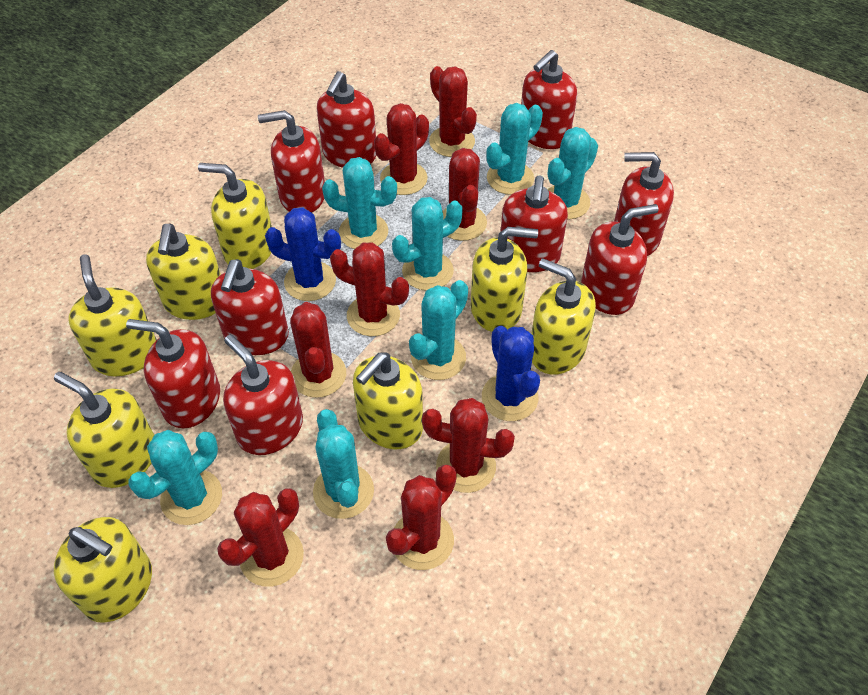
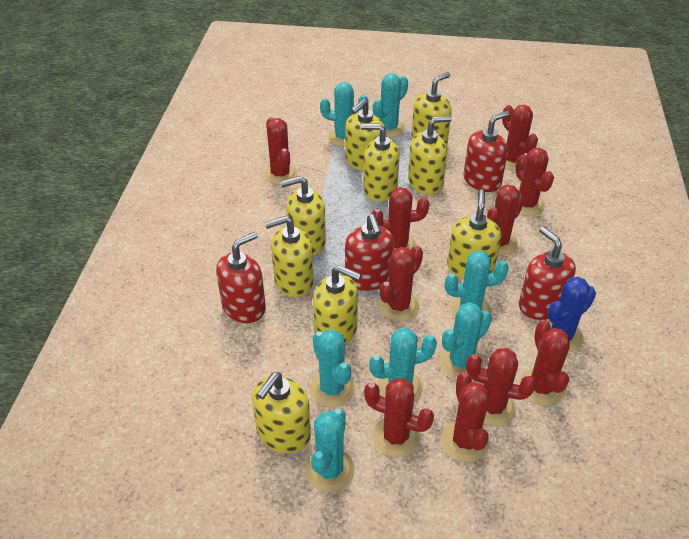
blue cactus: [265,207,341,301] [482,326,540,421] = 2 -> [548,277,596,352] = 1
red cactus: [217,488,304,587] [290,302,346,398] [330,242,409,336] [374,103,429,195] [386,465,457,570] [422,398,515,493] [429,66,477,157] [442,148,487,241] = 8 -> [263,117,298,185] [364,378,434,457] [371,187,429,251] [378,246,423,321] [441,372,489,462] [466,348,536,427] [487,184,524,256] [502,105,538,171] [515,148,554,216] [519,320,570,406] = 10
red soap dispenser: [126,319,220,428] [211,259,289,355] [223,335,303,455] [258,110,325,213] [317,71,376,168] [500,175,568,272] [521,50,577,149] [581,204,659,315] [614,152,674,256] = 9 -> [216,232,266,323] [345,214,394,291] [464,111,509,192] [519,227,576,320] = 4
yellow soap dispenser: [54,372,154,488] [54,517,152,623] [69,254,157,376] [146,224,221,320] [198,163,272,269] [353,352,423,449] [471,227,538,332] [531,258,596,375] = 8 -> [252,372,311,453] [265,216,314,297] [280,176,326,255] [313,265,361,344] [345,99,385,171] [361,124,400,202] [408,115,452,195] [411,72,452,145] [447,189,501,279] = 9

